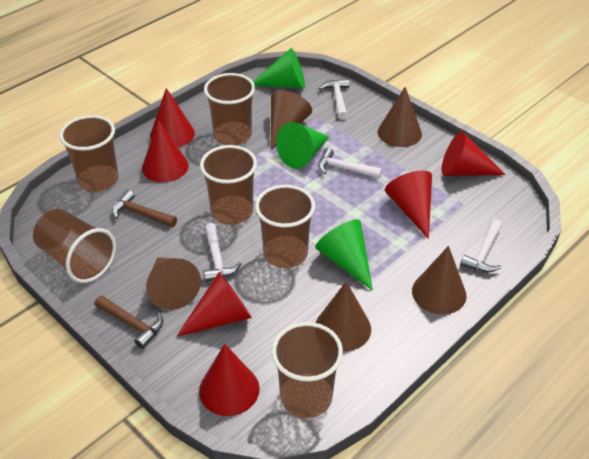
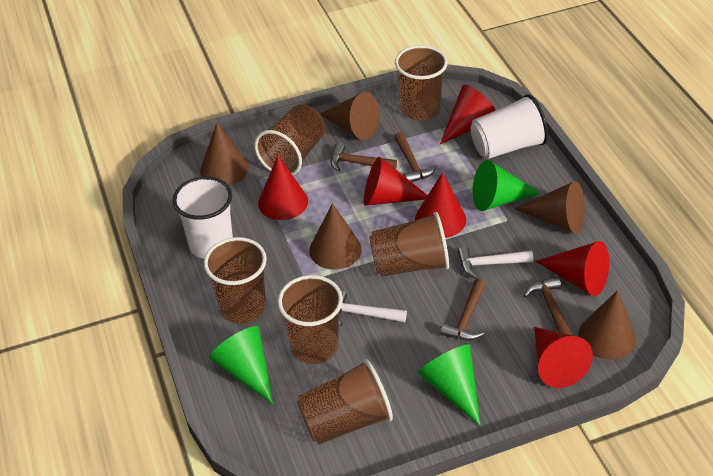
brown hammer: [94,295,163,349] [112,190,177,227] = 2 -> [330,143,397,172] [394,132,437,182] [441,279,486,341] [523,277,573,335] = 4
white cup: none = 0 -> [173,176,233,259] [471,94,548,159] = 2
white hammer: [203,223,241,282] [318,148,382,178] [319,79,349,119] [460,219,502,273] = 4 -> [338,290,407,326] [457,246,533,279] = 2

